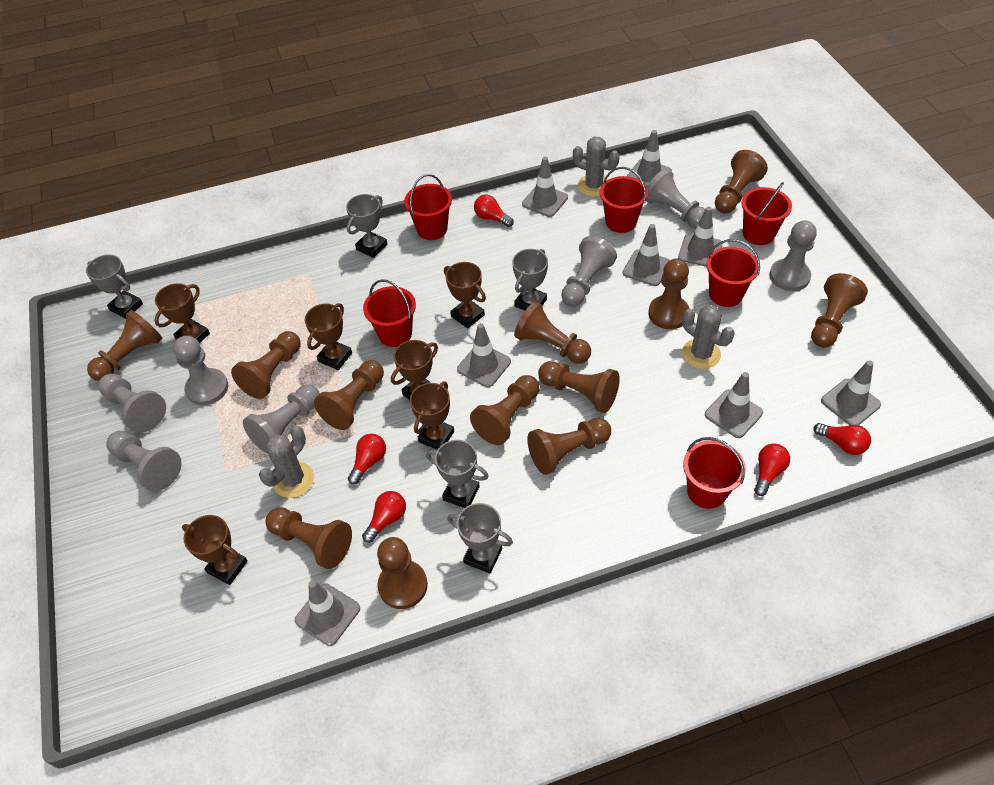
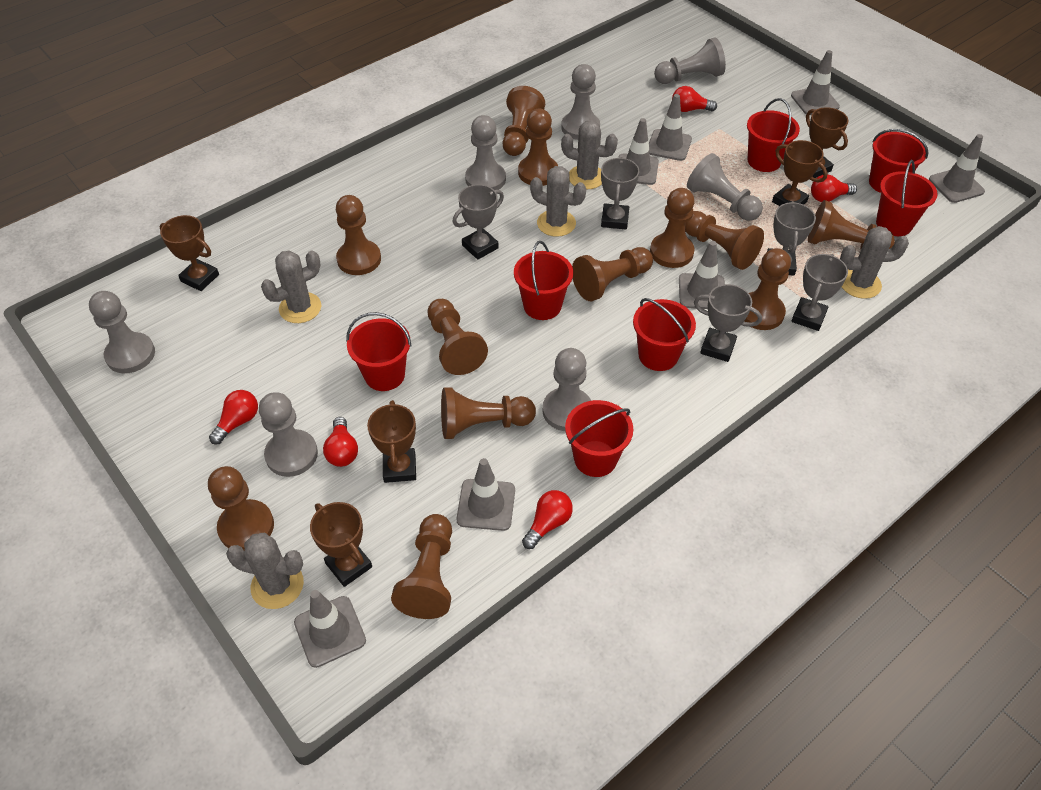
brown trophy: [154,283,210,343] [182,515,248,585] [305,303,352,370] [391,340,438,400] [410,382,454,450] [444,262,486,329] = 6 -> [160,215,219,291] [310,502,372,587] [367,400,416,483] [772,140,828,206] [806,107,848,178] = 5
grey cactus: [259,426,314,498] [573,137,620,197] [682,305,734,369] = 3 -> [226,532,304,609] [261,250,321,323] [530,166,586,237] [561,120,618,189] [840,226,909,299] = 5
grey traffic cone: [295,580,360,646] [457,323,511,387] [522,157,568,217] [623,224,670,286] [627,130,672,187] [678,206,723,267] [705,372,763,438] [821,360,881,425] = 8 -> [294,590,366,668] [456,458,515,531] [618,118,659,185] [649,94,692,161] [679,241,725,309] [791,50,840,115] [929,134,985,203] = 7
red bucket: [363,279,416,347] [404,174,452,240] [600,167,648,233] [683,437,746,509] [706,239,760,307] [741,182,792,245] = 6 -> [346,312,412,391] [514,241,573,320] [565,400,633,477] [633,298,696,371] [747,98,800,172] [869,129,928,193] [876,160,937,236] = 7

